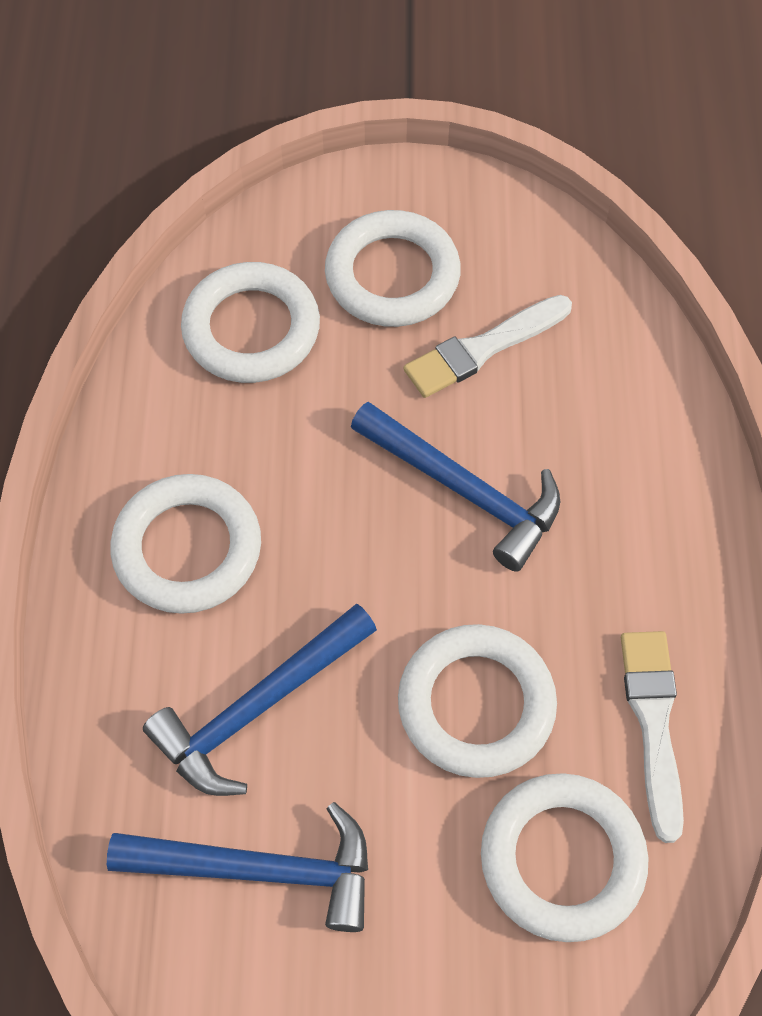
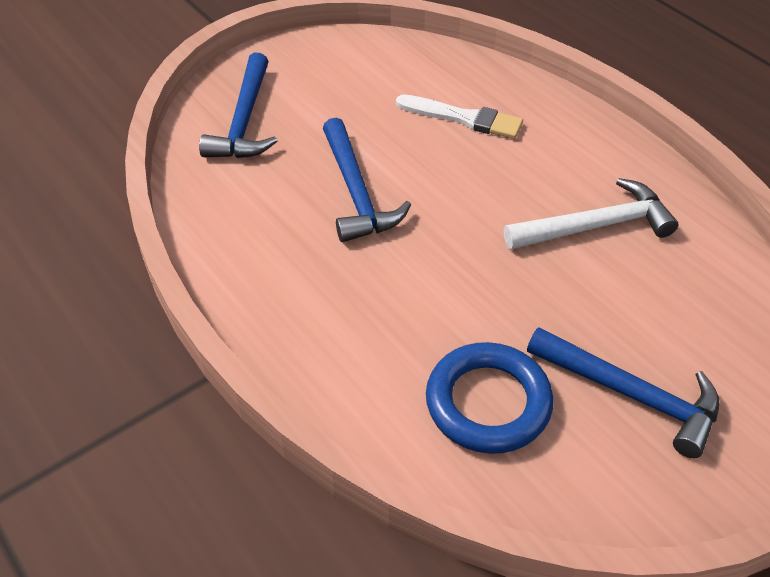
blue ring: none = 0 -> [426,342,554,454] = 1
white brush: [404,295,572,398] [621,631,684,843] = 2 -> [396,95,523,139] = 1
white hammer: none = 0 -> [504,178,678,250] = 1
white ring: [110,474,261,614] [181,262,320,383] [325,210,461,327] [398,624,557,778] [481,773,649,942] = 5 -> none = 0

